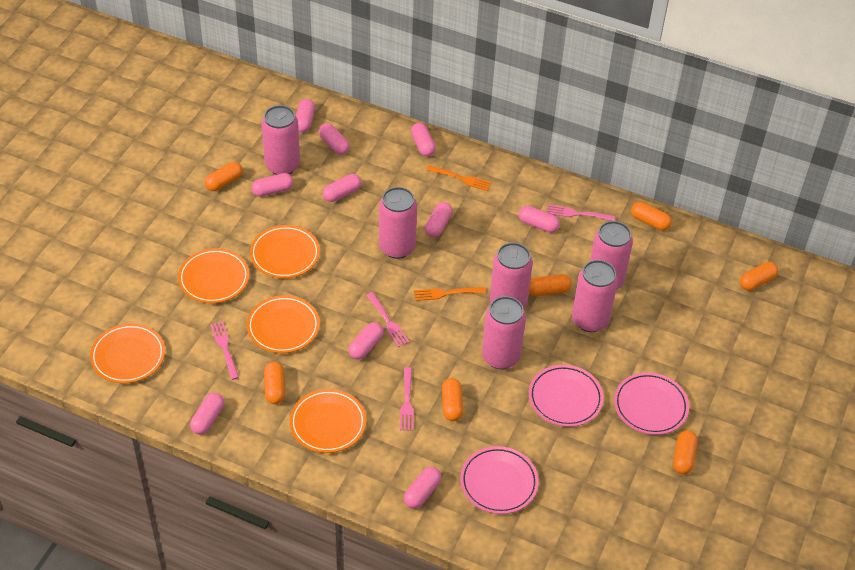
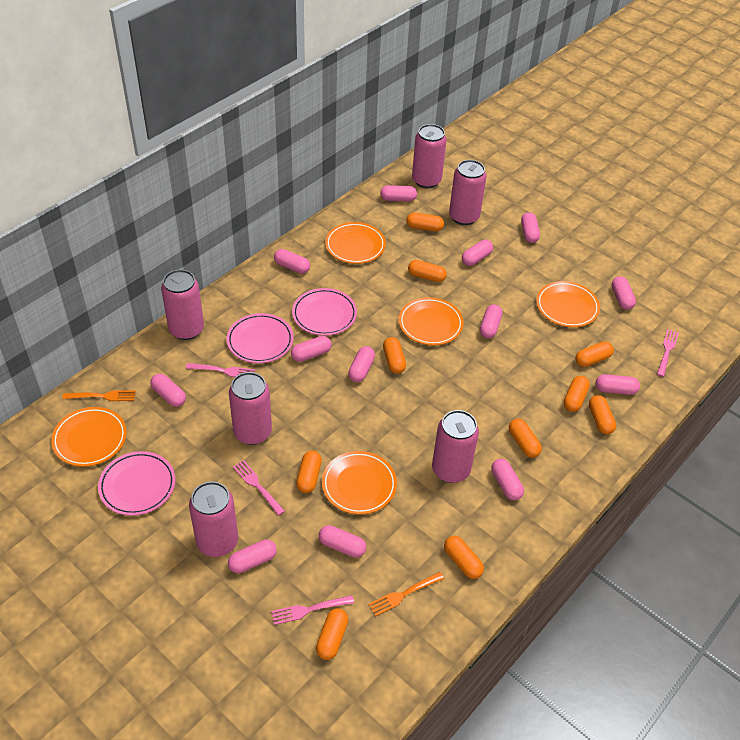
orange capsule: [205,162,243,191] [264,362,285,404] [442,378,463,421] [529,274,571,296] [631,202,672,230] [673,430,698,474] [740,262,778,291] = 7 -> [296,450,322,493] [316,608,348,660] [383,337,406,374] [406,213,444,232] [408,260,447,282] [444,536,484,579] [509,419,542,458] [564,376,590,412] [575,341,614,367] [589,395,616,435] = 10
pink capsule: [190,393,224,435] [251,173,294,197] [296,99,315,132] [319,123,350,155] [323,174,361,202] [348,322,384,359] [404,467,441,509] [411,123,436,156] [425,202,453,237] [519,206,560,233] = 10 -> [150,374,186,407] [228,539,277,573] [274,249,310,274] [291,336,331,362] [319,525,366,558] [348,346,375,382] [380,185,417,201] [462,240,493,266] [480,304,502,338] [491,459,524,500] [521,212,540,243] [596,374,640,395] [612,277,636,310] = 13

